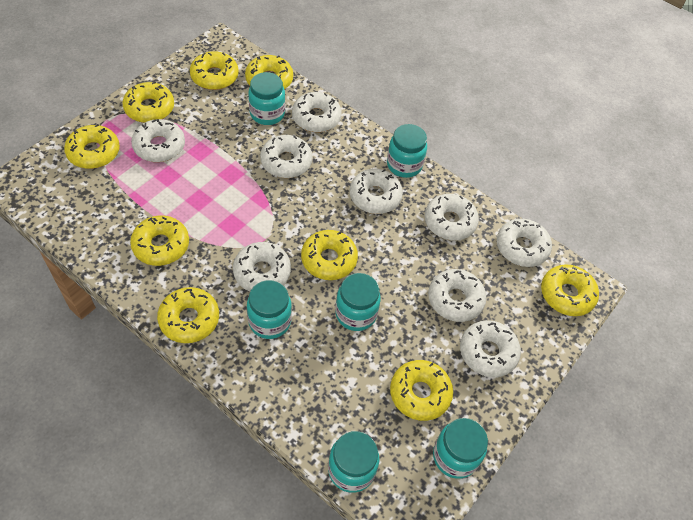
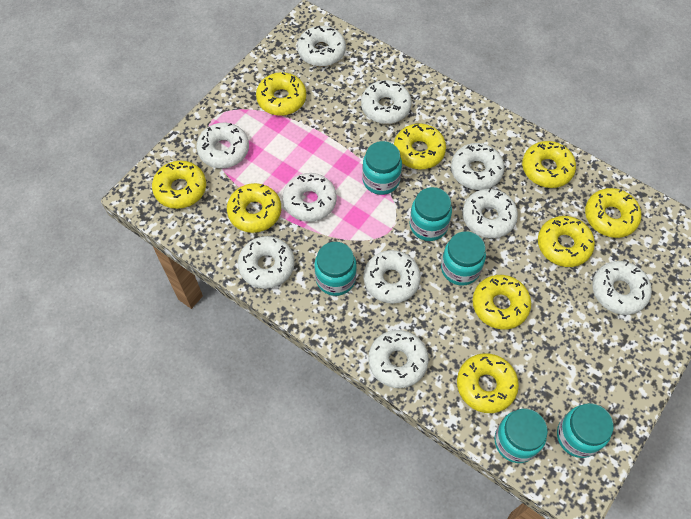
white donut: [131,119,185,162] [233,242,291,291] [260,135,313,178] [292,92,342,132] [350,169,403,214] [425,194,479,240] [428,269,487,322] [460,320,521,377] [497,219,552,267] = 9 -> [196,123,249,168] [238,236,295,289] [283,173,337,222] [297,26,346,67] [361,80,412,124] [364,250,421,304] [368,330,429,388] [451,143,504,190] [463,188,518,238] [592,261,652,315] = 10

